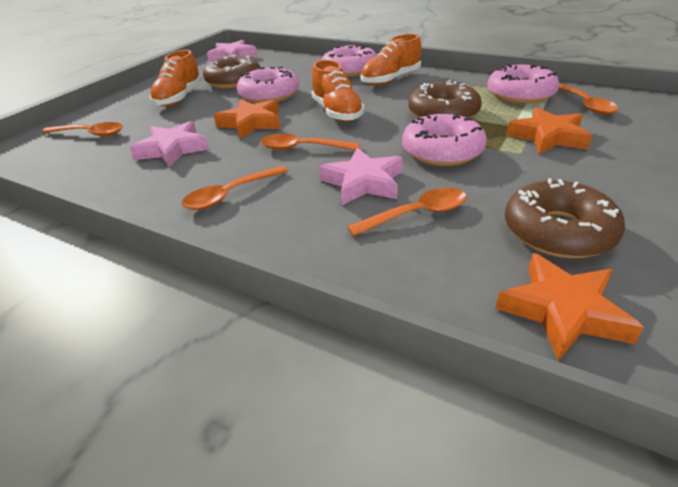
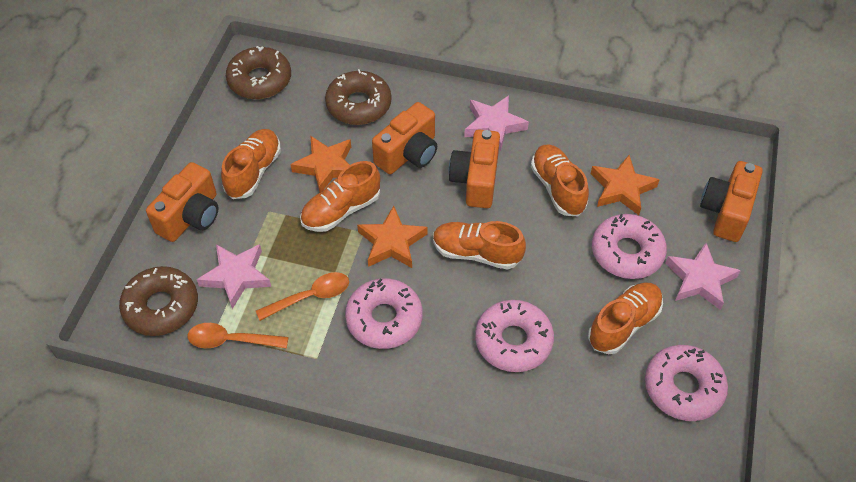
orange camera: none = 0 -> [146,162,219,242] [372,102,437,174] [449,130,500,208] [700,161,763,242] = 4
orange shoe: [150,50,202,107] [311,60,365,122] [361,34,422,85] = 3 -> [221,129,281,199] [300,161,380,232] [433,221,526,270] [531,144,589,216] [588,282,663,354] = 5
orange spoon: [42,122,123,136] [181,166,288,210] [261,134,360,150] [347,188,466,236] [559,83,618,115] = 5 -> [187,323,288,349] [256,272,349,321] = 2

